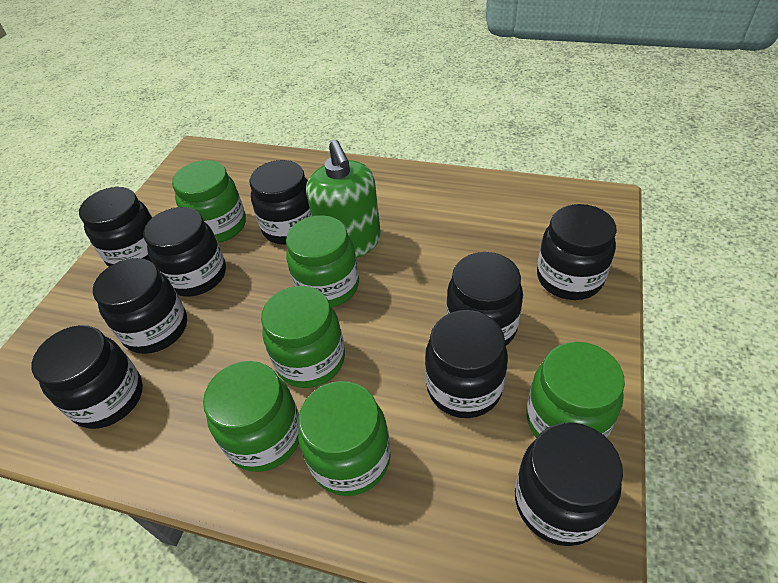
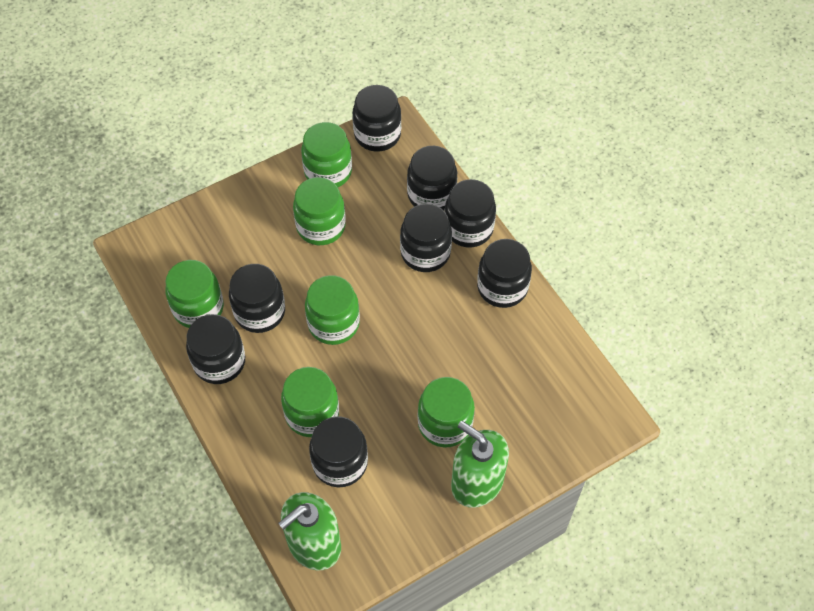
black jar: [32,325,143,429] [79,187,153,267] [93,258,187,354] [143,207,226,296] [249,160,312,245] [425,310,508,418] [446,252,523,346] [515,422,623,546] [537,204,617,300] = 9 -> [186,314,245,384] [229,264,285,333] [309,416,368,487] [353,85,401,152] [400,204,452,272] [407,146,457,211] [445,179,496,248] [477,239,532,308] = 8
green soap dispenser: [306,140,381,258] = 1 -> [278,492,341,570] [451,421,509,508] = 2

